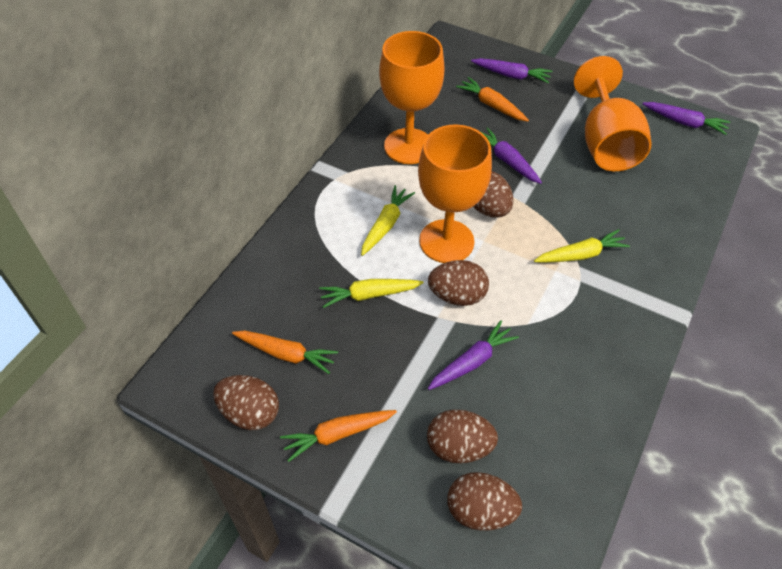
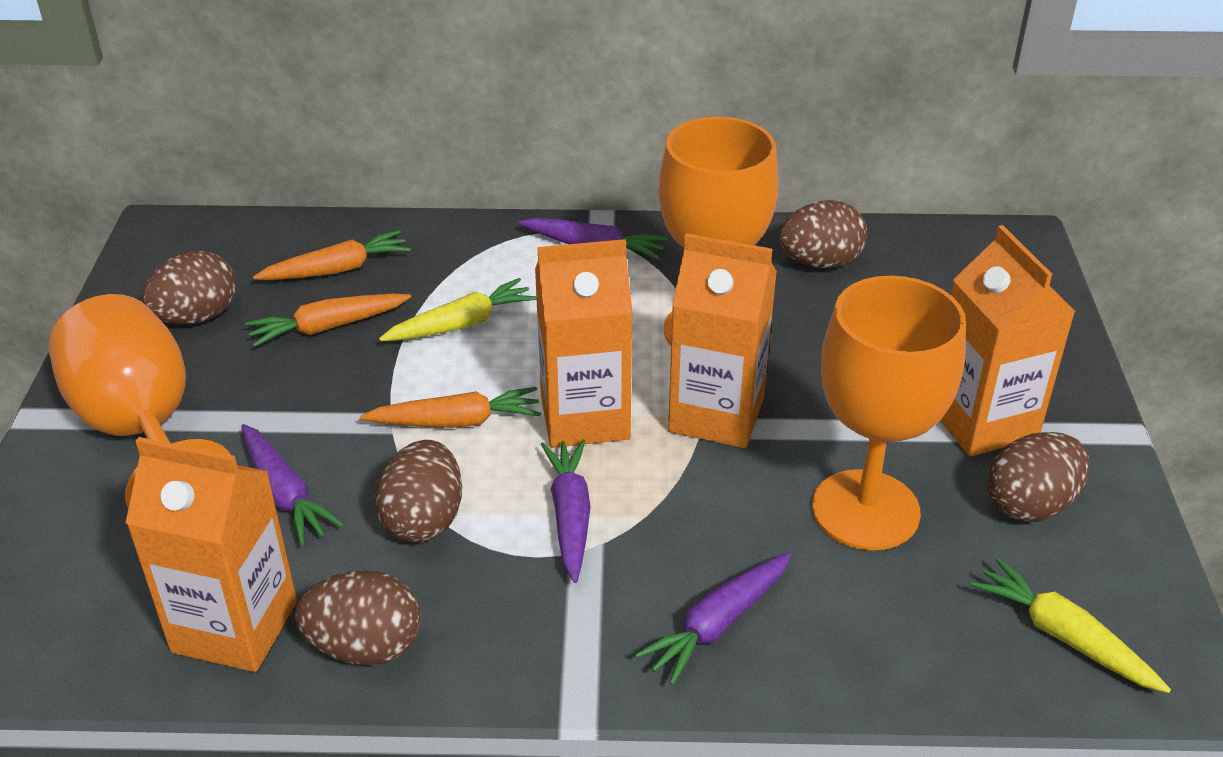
orange carton: none = 0 -> [126,437,297,672] [535,239,633,448] [668,233,777,448] [941,225,1076,457] = 4
yellow carrot: [319,279,424,308] [361,185,415,256] [534,229,630,263] = 3 -> [379,278,537,341] [971,558,1171,693] = 2

